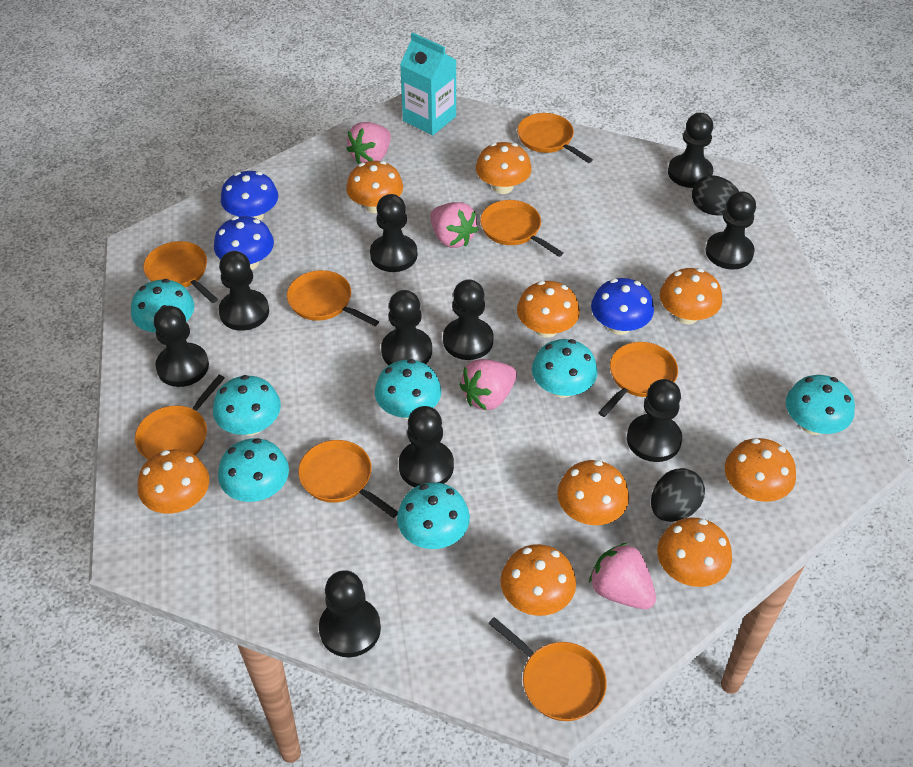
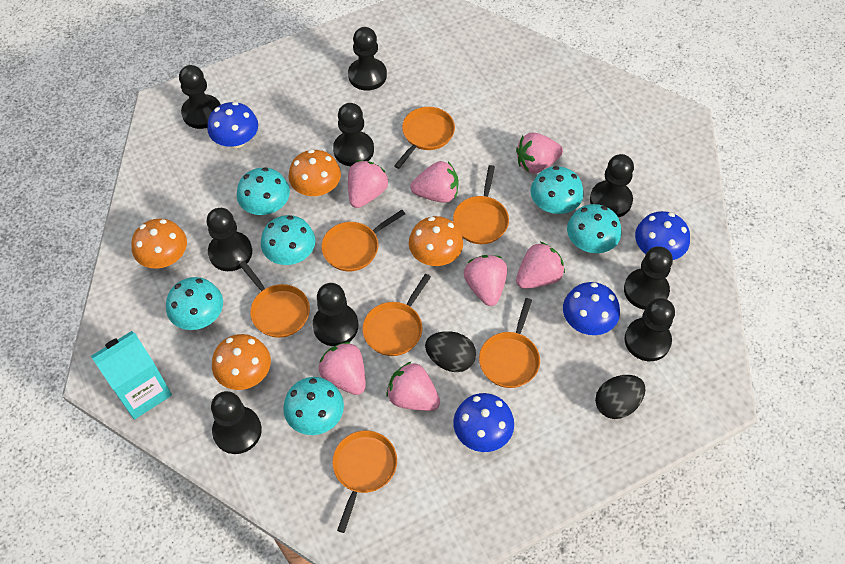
black pawn: [154,306,209,387] [219,251,269,331] [319,570,381,657] [370,194,417,272] [381,290,432,365] [399,406,454,487] [443,279,494,360] [627,379,682,462] [668,113,713,188] [706,191,756,269] = 10 -> [179,65,221,129] [207,208,252,271] [211,391,262,454] [313,283,359,346] [333,103,374,166] [348,27,387,90] [590,154,634,217] [624,246,673,310] [624,298,675,361] = 9
blue mushroom: [214,216,274,270] [221,171,278,221] [591,278,654,335] = 3 -> [207,102,258,148] [453,393,514,452] [563,282,620,335] [635,211,690,260] = 4
orange mushroom: [138,449,209,514] [346,161,403,214] [476,142,532,194] [500,544,576,616] [517,281,580,338] [557,460,629,525] [657,517,732,587] [660,268,722,324] [725,438,796,502] = 9 -> [131,219,187,269] [212,334,271,390] [288,149,341,197] [409,216,463,266] = 4
orange pan: [135,375,225,460] [143,241,218,303] [287,270,379,326] [298,440,398,518] [480,200,563,257] [488,617,607,721] [517,113,593,163] [598,342,678,417] = 8 -> [239,261,310,338] [321,210,405,272] [332,431,397,533] [362,274,431,356] [394,107,455,169] [453,165,509,244] [479,298,540,388] = 7
pink strawberry: [346,122,391,164] [430,202,478,248] [459,359,517,410] [589,543,656,609] = 4 -> [318,342,366,395] [348,160,388,208] [386,361,440,411] [410,161,459,203] [464,255,507,306] [516,133,563,174] [516,242,565,289] = 7
turquoise mushroom: [131,279,194,332] [213,375,281,436] [218,438,289,502] [375,359,441,419] [397,482,470,549] [532,339,597,398] [786,375,855,435] = 7 -> [166,277,223,330] [237,167,290,215] [261,215,315,265] [283,377,344,435] [531,166,584,214] [567,204,621,253] = 6

